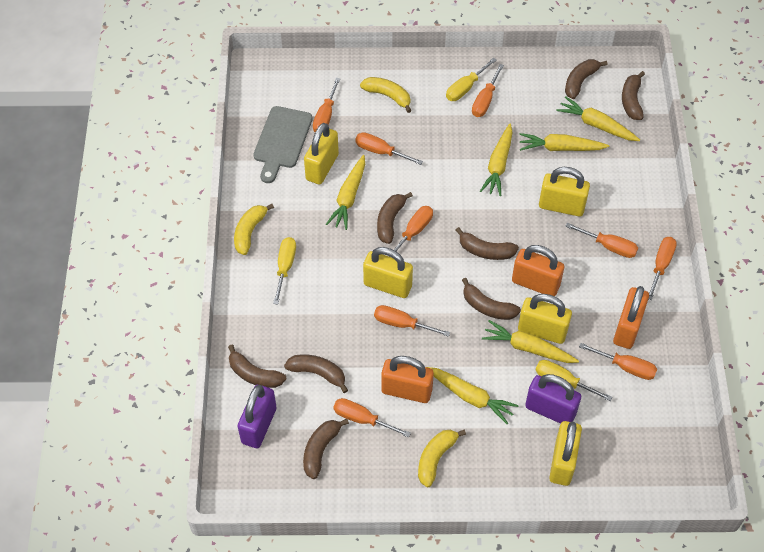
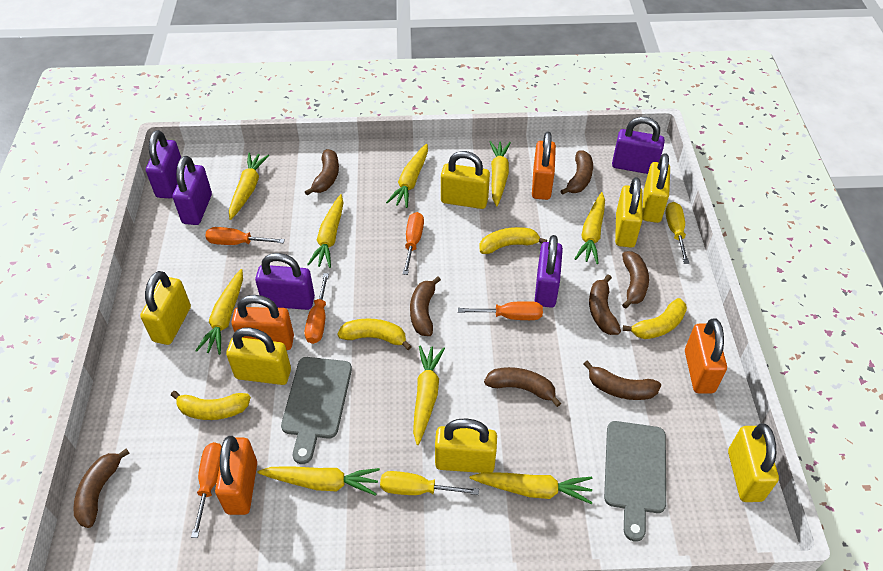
grey cutting board: [253,106,313,183] = 1 -> [281,357,352,464] [604,421,666,542] = 2
orange padlock: [381,356,434,403] [512,245,564,296] [613,286,649,349] = 3 -> [215,436,257,515] [231,295,294,350] [532,131,556,200] [685,318,727,393] = 4
orange screwdriver: [313,78,340,132] [333,398,411,438] [355,132,423,165] [374,305,450,337] [389,206,433,257] [472,64,504,117] [565,223,638,258] [579,343,657,380] [649,237,677,300] = 9 -> [191,442,222,538] [205,227,285,245] [305,273,329,344] [403,212,424,275] [458,301,543,320] = 5
purple padlock: [237,385,277,448] [525,374,581,424] = 2 -> [146,130,181,198] [173,156,212,225] [255,253,315,310] [534,235,563,308] [612,117,665,174] = 5
yellow banana: [234,204,274,255] [360,77,411,113] [418,430,466,487] = 3 -> [171,391,251,420] [337,318,412,350] [479,227,547,254] [623,298,687,339] = 4
yellow carrot: [326,155,365,230] [427,367,519,424] [480,123,513,196] [482,320,579,363] [519,133,609,151] [556,96,640,141] = 6 -> [195,269,243,355] [229,153,269,220] [257,466,380,496] [307,194,344,268] [386,144,428,208] [413,346,445,445] [470,472,593,504] [490,141,511,206] [575,192,605,264] = 9
yellow padlock: [304,123,339,185] [363,247,413,298] [518,294,572,344] [539,167,590,216] [549,421,582,486] = 5 -> [140,271,191,345] [226,328,291,385] [435,419,497,473] [441,151,490,209] [615,177,642,247] [642,153,670,223] [728,423,779,502] = 7
yellow screwdriver: [273,237,296,305] [446,57,497,101] [536,360,612,401] = 3 -> [380,471,479,495] [665,202,689,264] = 2

